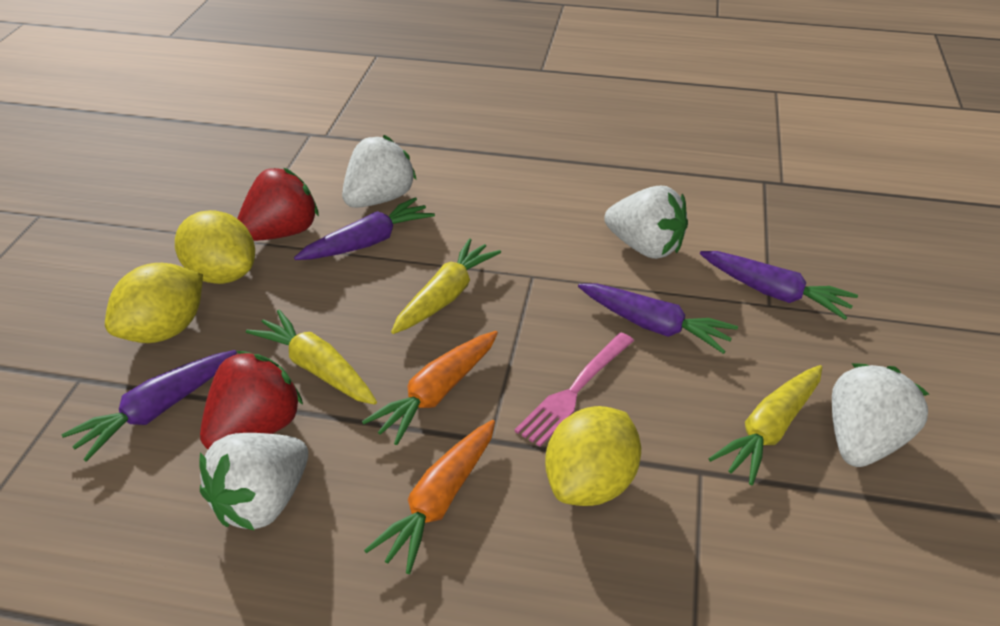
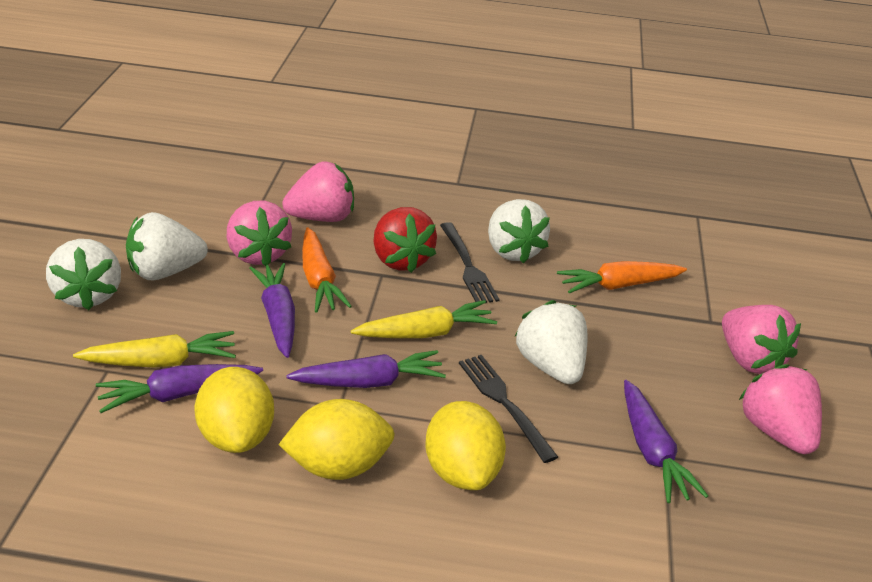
black fork: none = 0 -> [440,222,500,303] [459,355,558,463] = 2
pink fork: [515,333,634,447] = 1 -> none = 0
pink strawberry: none = 0 -> [227,201,292,266] [282,162,354,222] [722,305,801,374] [739,364,822,454] = 4
red strawberry: [200,351,303,449] [237,168,319,241] = 2 -> [373,207,437,273] = 1
yellow carrot: [246,310,377,405] [391,238,501,334] [708,365,822,485] = 3 -> [73,331,236,368] [351,300,497,338] = 2

